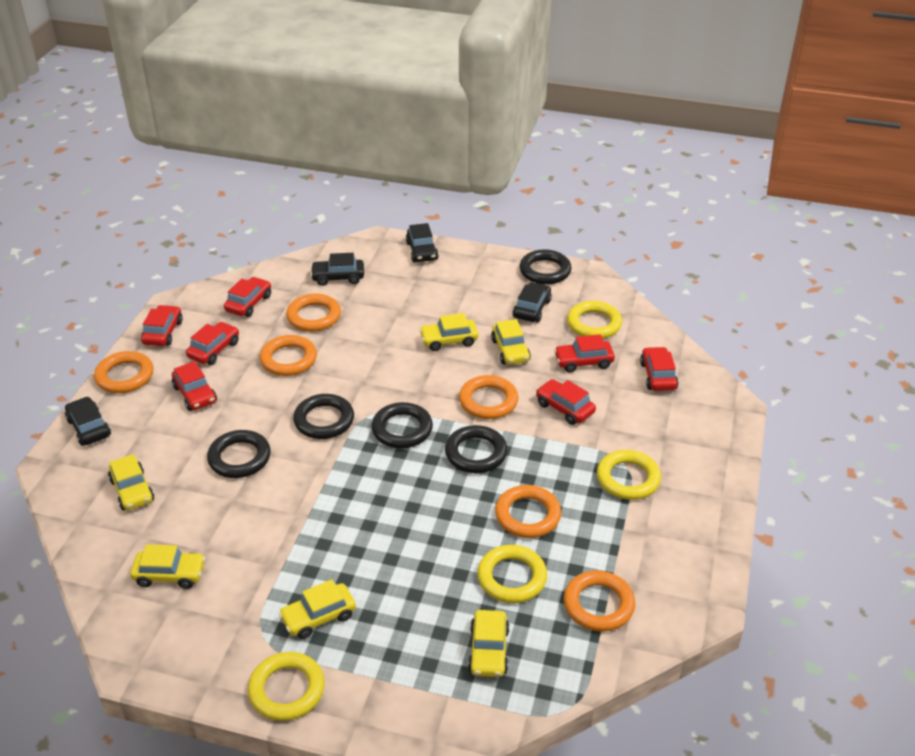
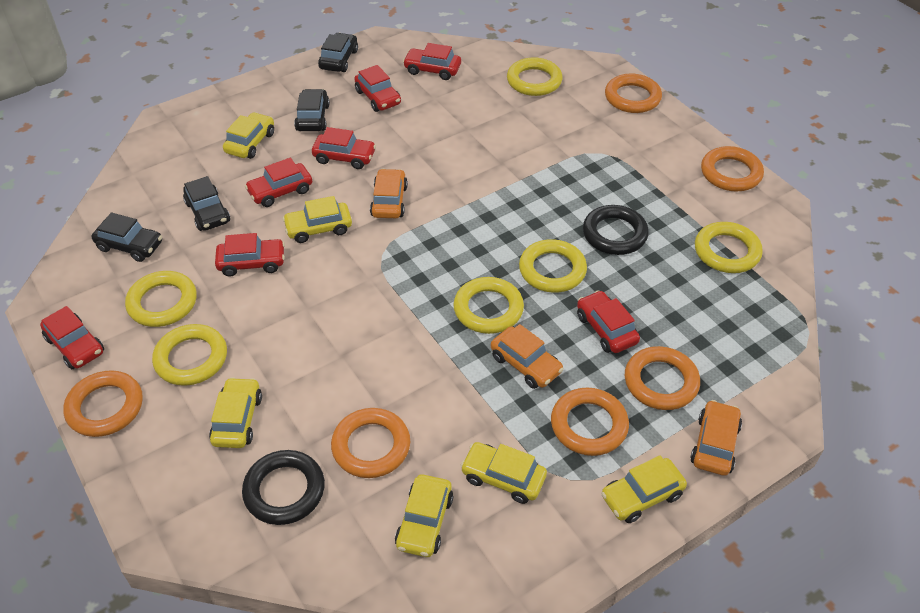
black ring: [207,430,271,478] [293,394,354,439] [372,402,433,448] [445,425,507,473] [520,249,571,285] = 5 -> [242,450,325,525] [583,205,649,255] = 2
orange car: none = 0 -> [370,169,408,218] [491,324,564,389] [690,400,742,476] = 3
yellow ring: [248,652,325,721] [477,545,547,603] [567,301,622,339] [597,450,661,500] = 4 -> [125,271,197,327] [152,324,227,386] [453,277,524,334] [507,57,563,96] [519,239,587,293] [695,222,763,273] = 6

